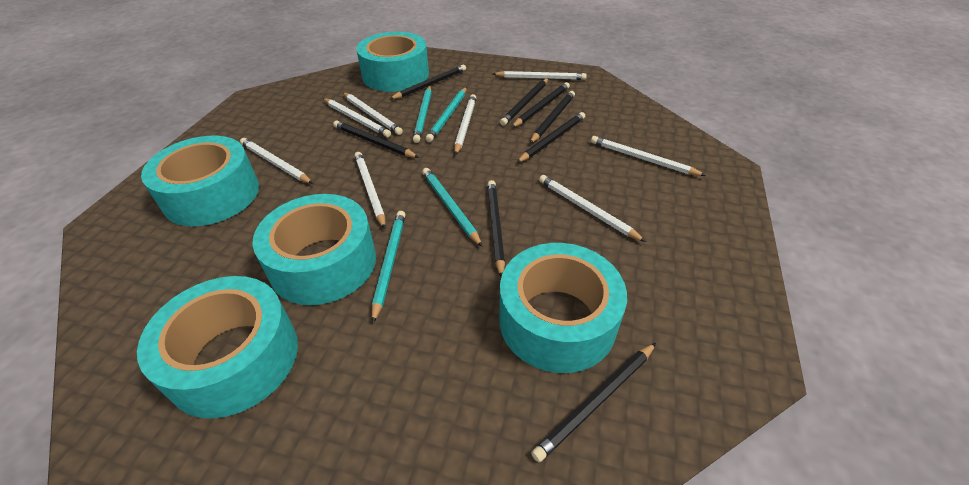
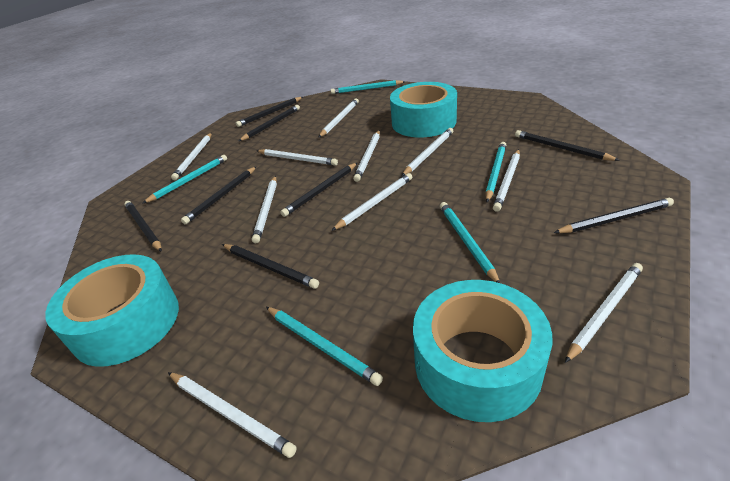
turquoise pencil: [372,211,406,324] [413,86,432,143] [422,168,483,247] [426,87,467,142] = 4 -> [142,155,227,204] [266,307,383,386] [331,80,406,94] [440,202,500,283] [485,142,506,202] = 5
turquoise tape: [137,276,298,419] [141,136,259,226] [252,194,376,305] [356,32,429,92] [499,243,627,373] = 5 -> [45,254,179,367] [390,82,457,137] [413,280,552,422] = 3
white pencil: [240,138,313,184] [323,98,391,137] [343,92,403,135] [354,152,386,229] [454,94,476,155] [493,71,587,80] [539,175,646,242] [591,136,706,176] = 8 -> [168,372,297,458] [171,133,212,180] [252,176,277,243] [257,149,338,166] [318,98,359,138] [331,173,412,231] [353,130,380,182] [402,128,453,176] [493,149,520,212] [565,263,643,363] = 10

